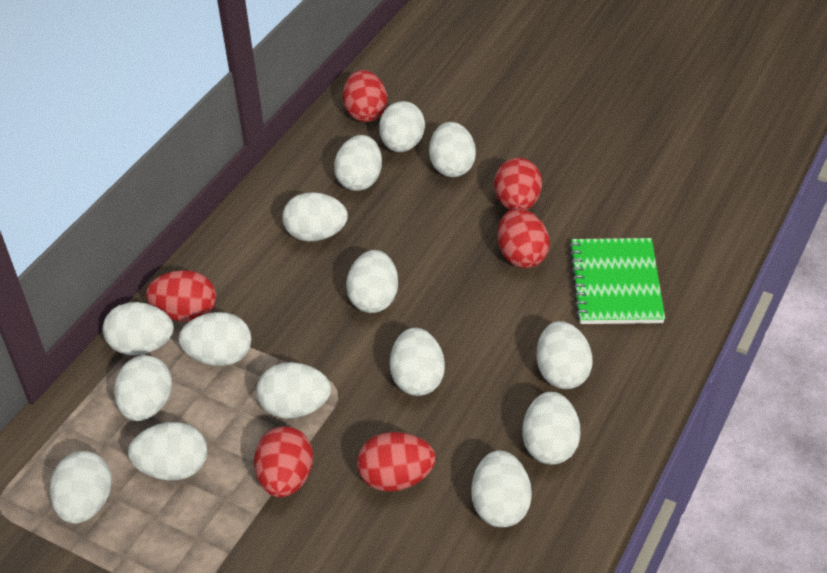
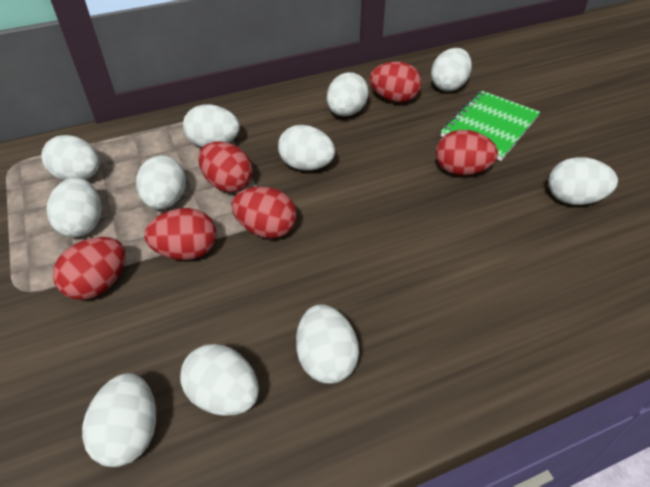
white egg: [50,451,112,524] [103,302,174,355] [114,355,172,421] [128,422,207,481] [179,312,251,366] [256,362,331,419] [282,192,348,241] [334,135,382,191] [346,250,398,313] [379,101,425,152] [390,328,445,396] [429,122,476,177] [471,450,532,527] [522,392,580,465] [537,321,593,389] = 15 -> [41,135,100,180] [46,177,101,237] [82,373,156,467] [136,155,186,210] [180,344,259,416] [183,104,240,147] [278,125,335,170] [296,304,359,384] [327,72,369,116] [431,48,472,92] [548,157,618,205] = 11

